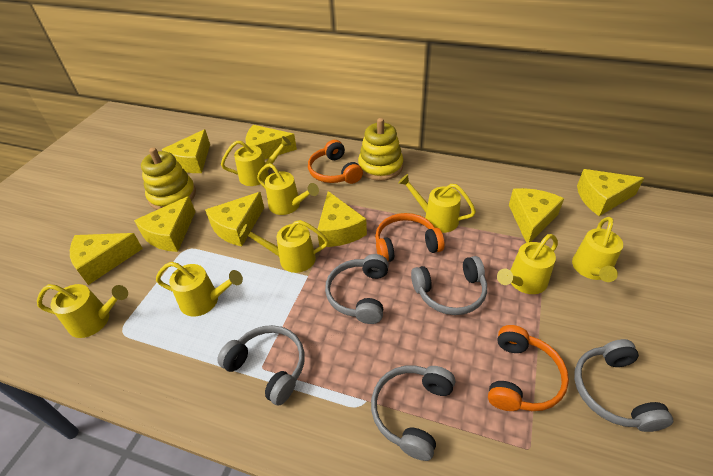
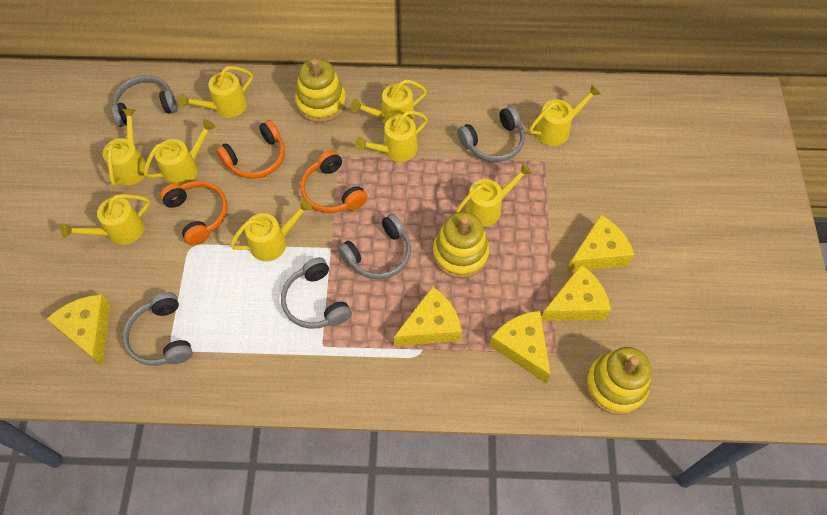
yellow cheese: [70,233,143,285] [134,196,196,252] [162,129,210,173] [205,192,264,246] [246,125,297,160] [318,191,367,247] [509,188,564,243] [577,169,644,216] = 8 -> [47,294,111,366] [394,286,462,346] [490,311,551,383] [541,264,611,321] [567,215,635,272] = 5
yellow stacking toy: [141,147,196,210] [358,118,403,181] = 2 -> [295,59,346,123] [433,212,489,278] [586,347,652,415] = 3
yellow watering can: [37,284,128,338] [156,262,243,317] [221,136,291,186] [239,220,329,273] [257,163,319,215] [398,174,476,233] [497,234,558,294] [572,217,623,282] = 8 -> [60,194,150,245] [103,109,146,186] [144,119,215,185] [178,66,253,118] [230,199,312,261] [351,80,427,124] [355,111,428,162] [456,163,532,227] [529,85,601,146] = 9

